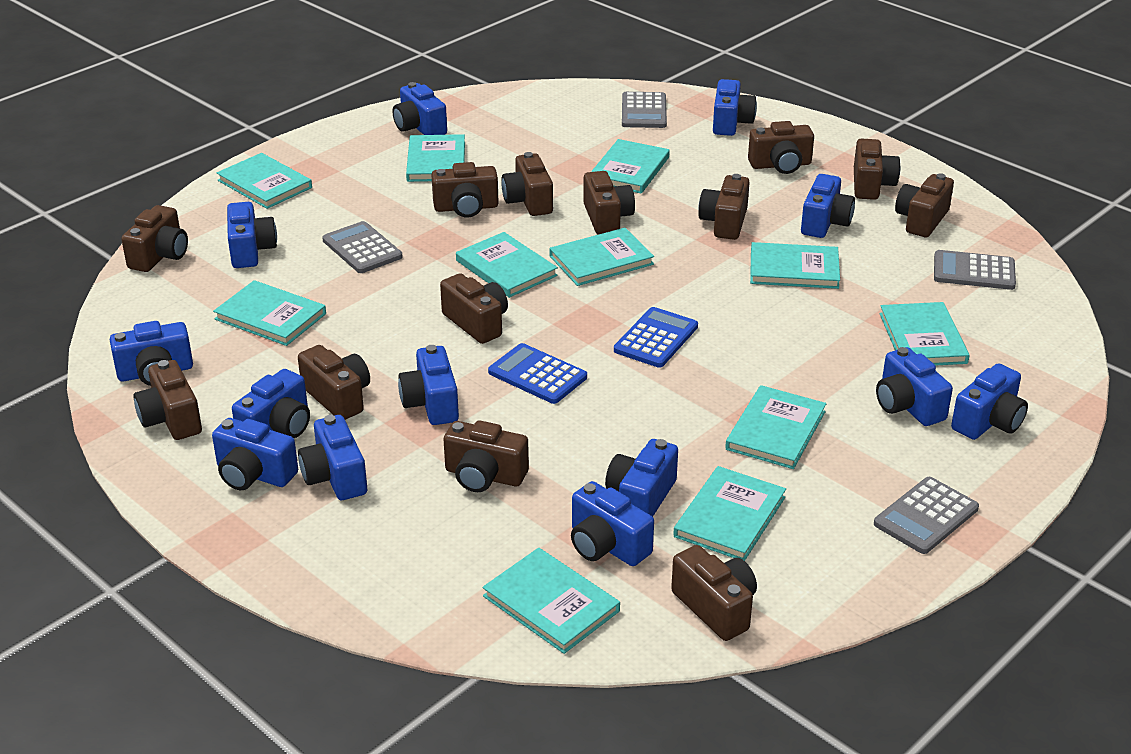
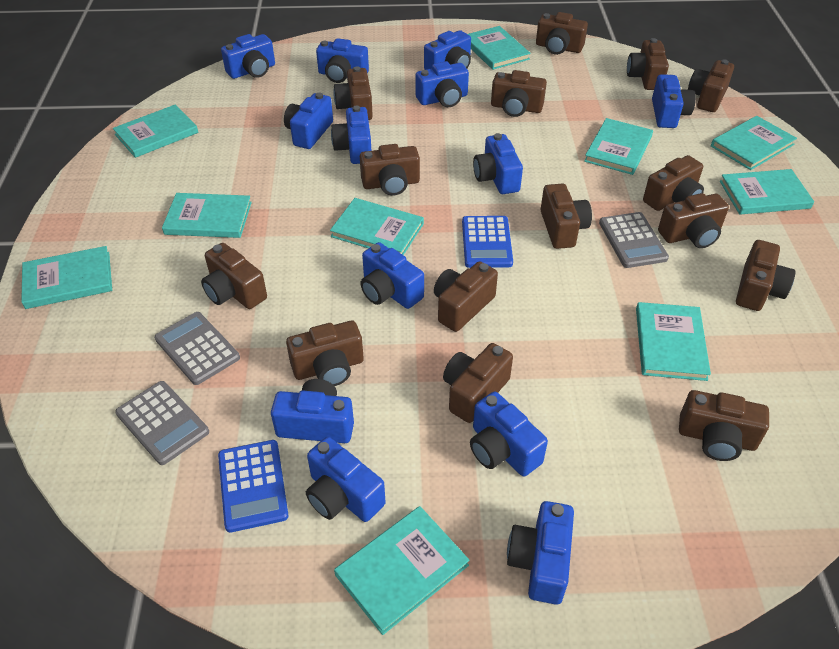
brown camera: [121,205,188,272] [133,360,202,440] [298,345,370,420] [432,162,499,218] [440,273,508,344] [444,420,529,492] [501,152,553,216] [583,171,635,235] [671,545,757,641] [698,174,750,240] [748,121,814,174] [854,138,900,200] [895,173,954,237] = 13 -> [201,243,267,309] [286,320,364,386] [333,66,373,120] [360,144,420,195] [434,261,498,332] [443,343,513,423] [491,70,547,117] [536,12,588,55] [541,184,592,249] [627,38,669,90] [643,155,704,211] [658,193,729,248] [679,390,769,461] [688,60,734,112] [736,240,796,311] = 15
grey calculator: [322,221,403,273] [622,92,667,128] [874,477,979,554] [934,250,1016,290] = 4 -> [115,381,209,465] [154,312,240,385] [599,212,669,268] = 3
turquoise book: [213,280,326,346] [217,153,312,209] [406,134,465,182] [456,232,558,298] [483,548,620,654] [550,228,654,286] [591,139,670,194] [673,466,786,561] [725,385,826,469] [750,242,840,289] [879,302,970,366] = 11 -> [21,246,112,309] [113,105,198,158] [162,193,252,238] [330,198,424,255] [334,506,470,635] [468,26,531,70] [584,118,653,175] [636,302,711,381] [711,116,797,170] [720,169,814,215] = 10

